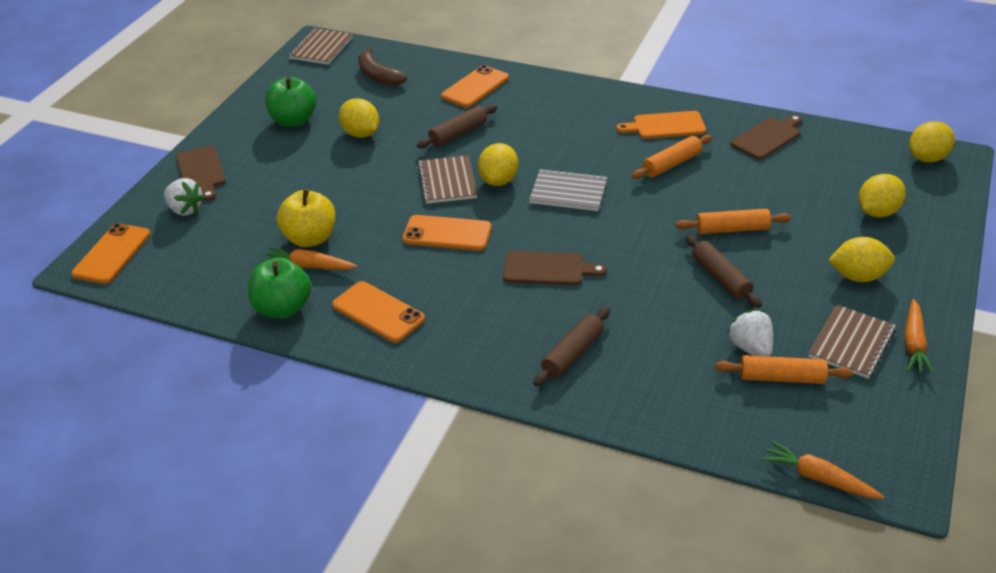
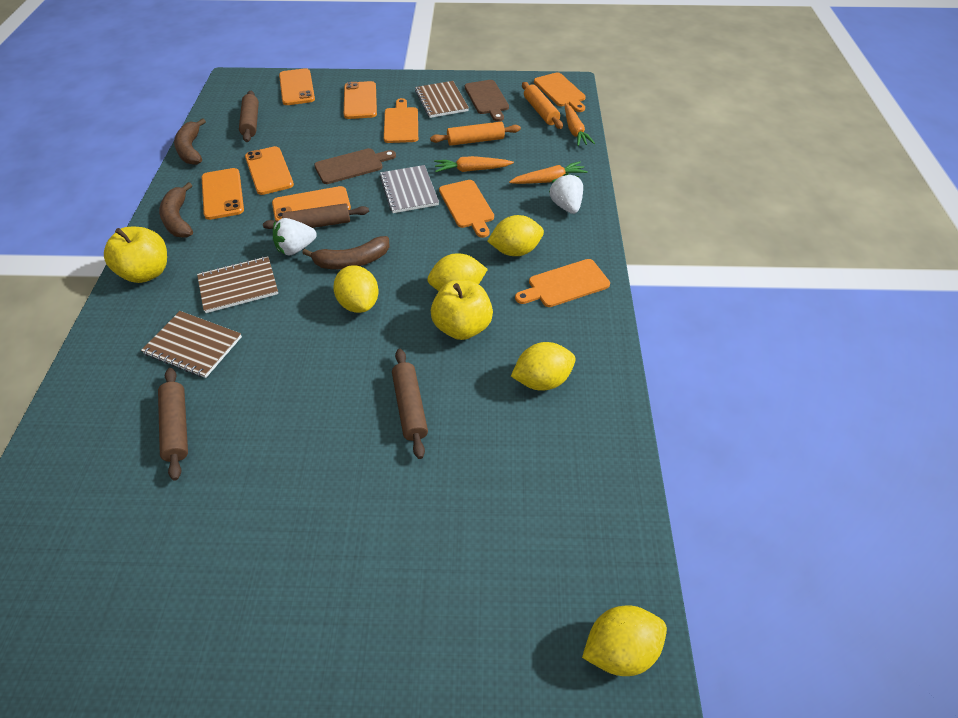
brown banana: [358,47,407,86] = 1 -> [159,182,193,238] [174,118,206,165] [302,236,390,269] = 3
brown cutting board: [176,146,226,201] [503,251,607,285] [730,114,802,160] = 3 -> [314,148,396,184] [465,80,509,122] = 2
brown rolling pin: [417,104,498,148] [533,307,610,386] [685,235,762,308] = 3 -> [158,368,188,481] [239,91,259,142] [263,203,369,229] [392,349,428,459] = 4
green apple: [248,258,311,319] [265,76,317,127] = 2 -> none = 0
orange cutting board: [616,111,706,139] = 1 -> [384,98,418,143] [439,180,494,238] [515,259,610,307] [534,72,586,112] = 4
orange phone: [71,223,151,284] [332,281,425,343] [402,215,492,251] [441,65,509,108] = 4 -> [202,168,244,220] [245,146,294,195] [272,186,351,221] [279,68,315,105] [344,81,377,119] = 5
orange rolling pin: [632,135,712,179] [675,209,791,234] [715,355,853,384] = 3 -> [430,122,521,146] [522,82,563,129] = 2
yellow apple: [277,188,335,247] = 1 -> [104,227,167,283] [431,280,493,340] = 2

